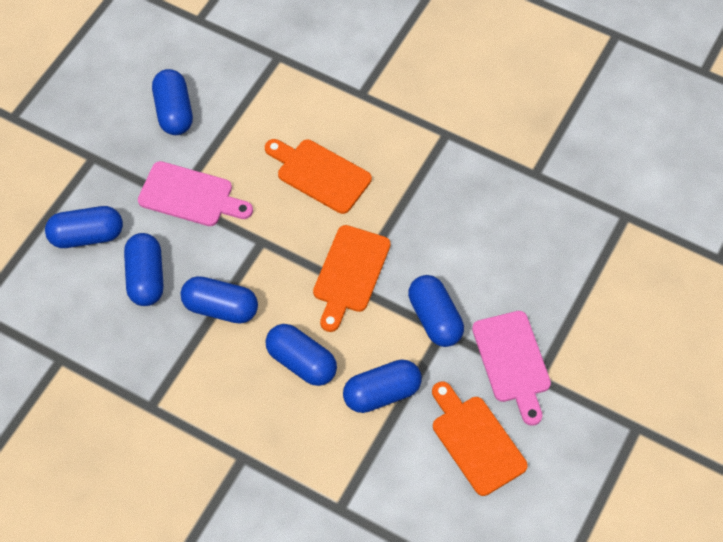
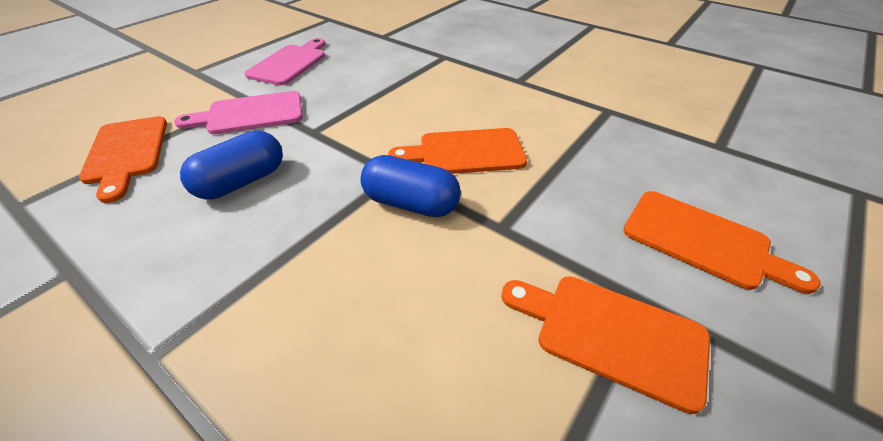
blue capsule: [45,206,123,248] [124,233,164,306] [152,69,193,135] [180,276,258,323] [265,324,337,386] [343,359,422,413] [408,275,464,347] = 7 -> [180,130,283,200] [360,155,461,217] = 2
orange cutting board: [265,139,372,214] [313,225,391,332] [432,382,528,496] = 3 -> [79,116,167,203] [388,128,527,174] [501,276,710,414] [623,191,821,294] = 4

